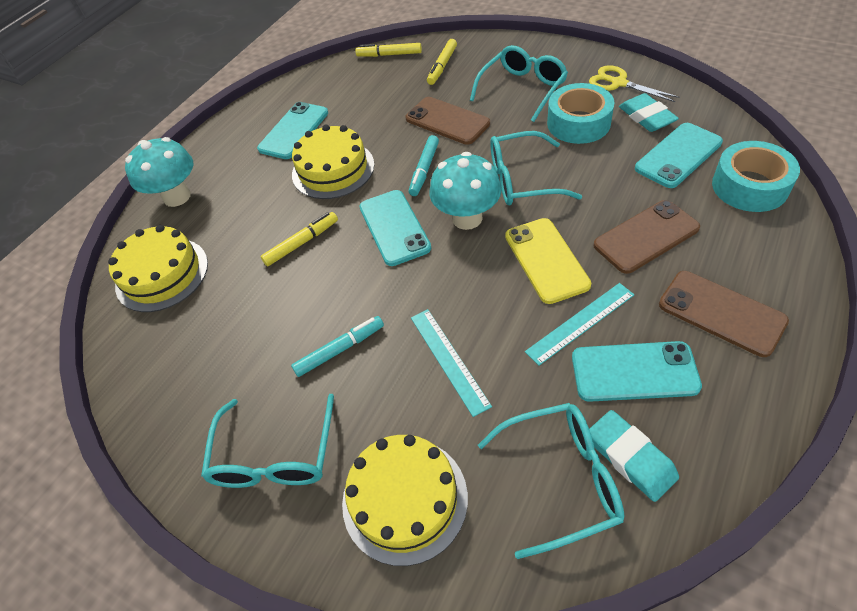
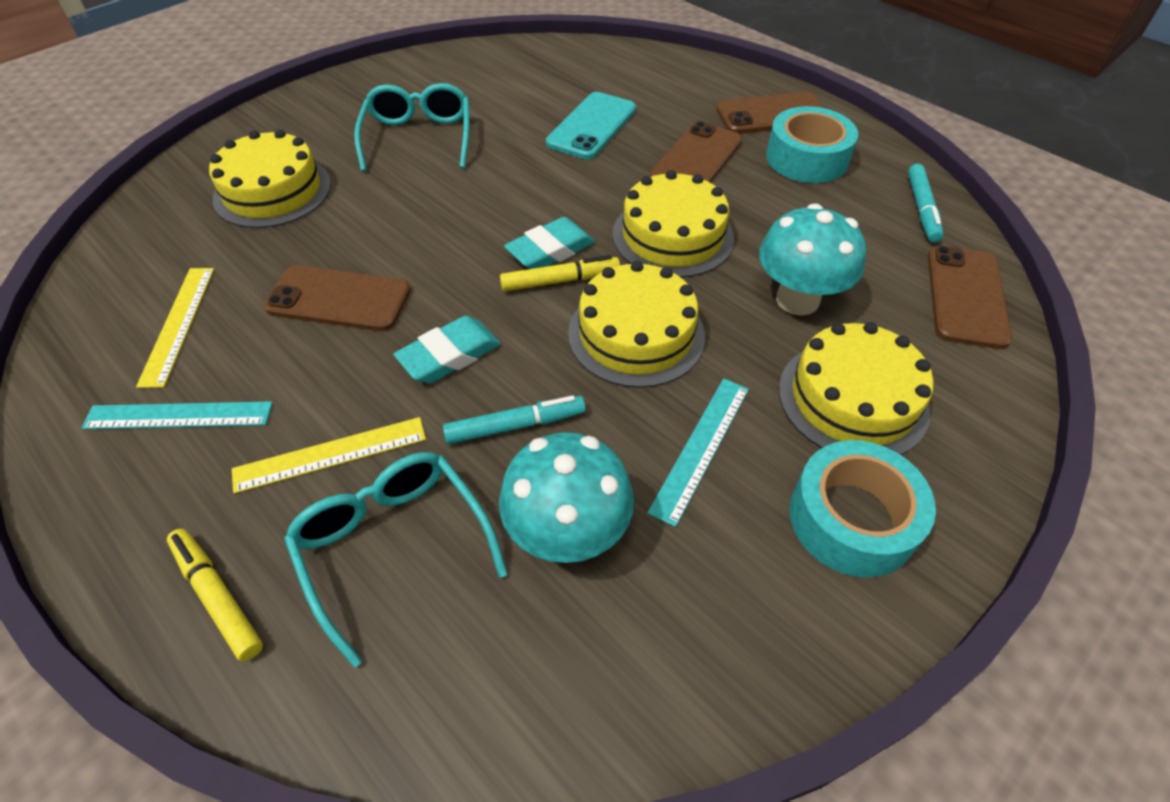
brown phone: [405,97,490,145] [594,200,700,274] [659,271,789,357] = 3 -> [264,265,411,331] [650,121,742,183] [716,92,823,134] [928,246,1012,349] = 4
turquoise glasses: [201,394,334,488] [470,45,568,122] [478,403,624,559] [490,131,582,205] = 4 -> [284,452,508,667] [354,83,470,171] = 2
turquoise phone: [257,102,328,159] [359,190,431,266] [572,341,702,402] [635,123,723,188] = 4 -> [546,92,636,159] = 1
yellow cake: [108,225,208,312] [292,124,374,199] [342,435,468,566] = 3 -> [209,130,331,228] [568,261,705,388] [613,170,734,278] [779,322,934,455] = 4
yellow marker: [261,212,338,266] [355,43,422,57] [427,39,457,85] = 3 -> [167,529,263,662] [500,255,620,291] = 2
yellow phone: [505,218,591,304] = 1 -> none = 0
yellow ruler: none = 0 -> [136,268,214,388] [232,417,426,494] = 2
yellow scissors: [589,65,679,102] = 1 -> none = 0

